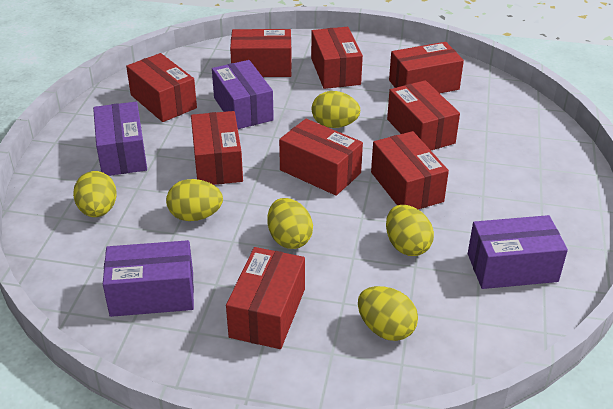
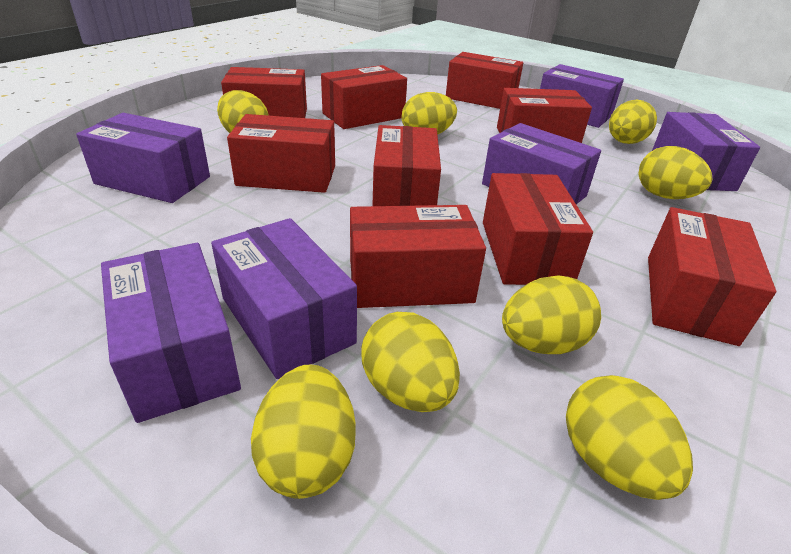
purple box: [93,102,147,176] [103,240,194,317] [212,60,274,129] [468,215,568,289] = 4 -> [76,113,210,203] [101,243,241,423] [211,218,357,379] [482,123,601,205] [540,64,624,128] [652,112,760,191] = 6
yellow egg: [73,171,117,217] [166,179,223,221] [268,198,313,249] [312,91,360,128] [358,286,418,341] [386,205,434,256] = 6 -> [217,90,269,133] [251,365,356,499] [361,312,460,412] [402,92,457,135] [502,275,601,354] [566,375,693,500] [609,100,657,144] [639,146,712,199] = 8

